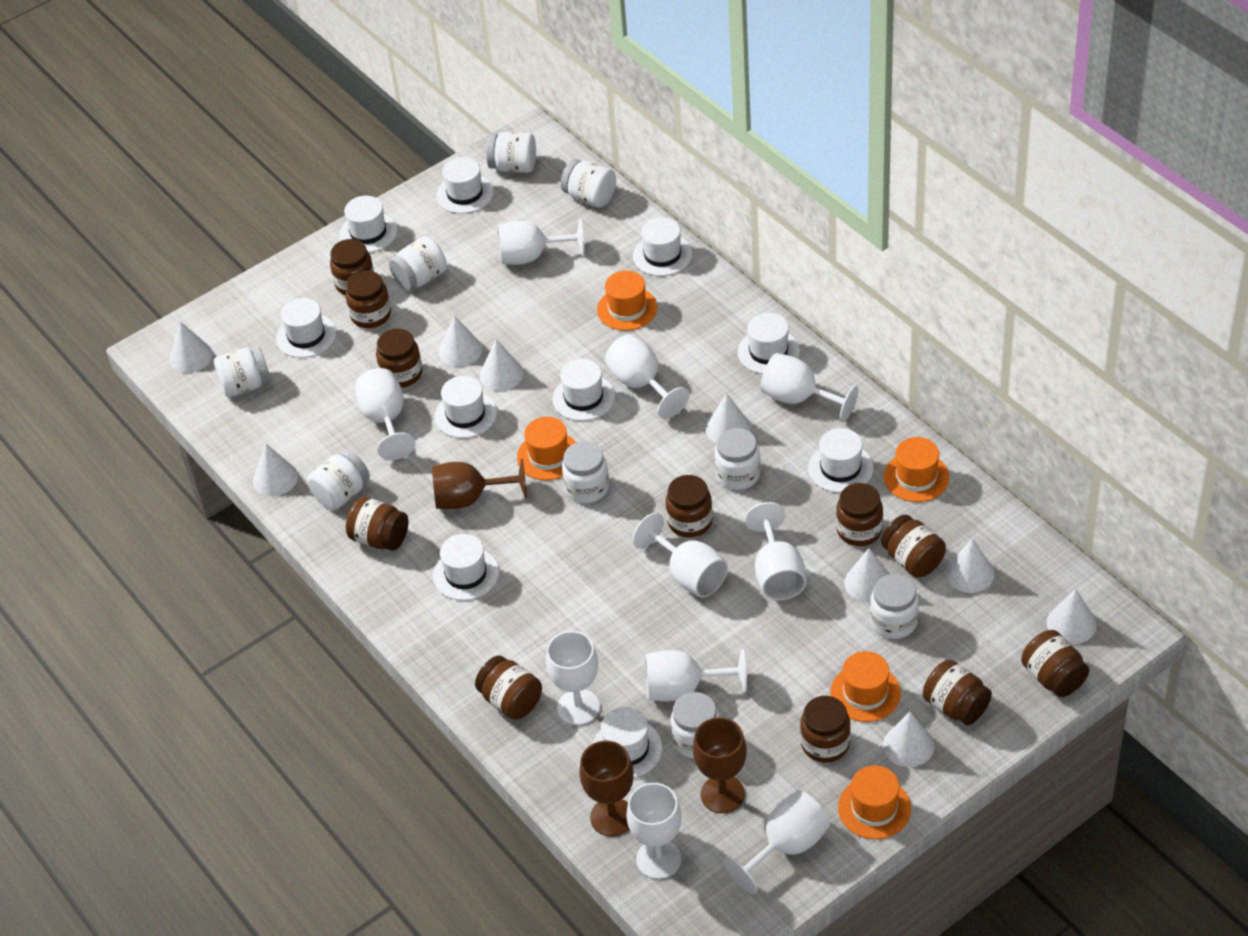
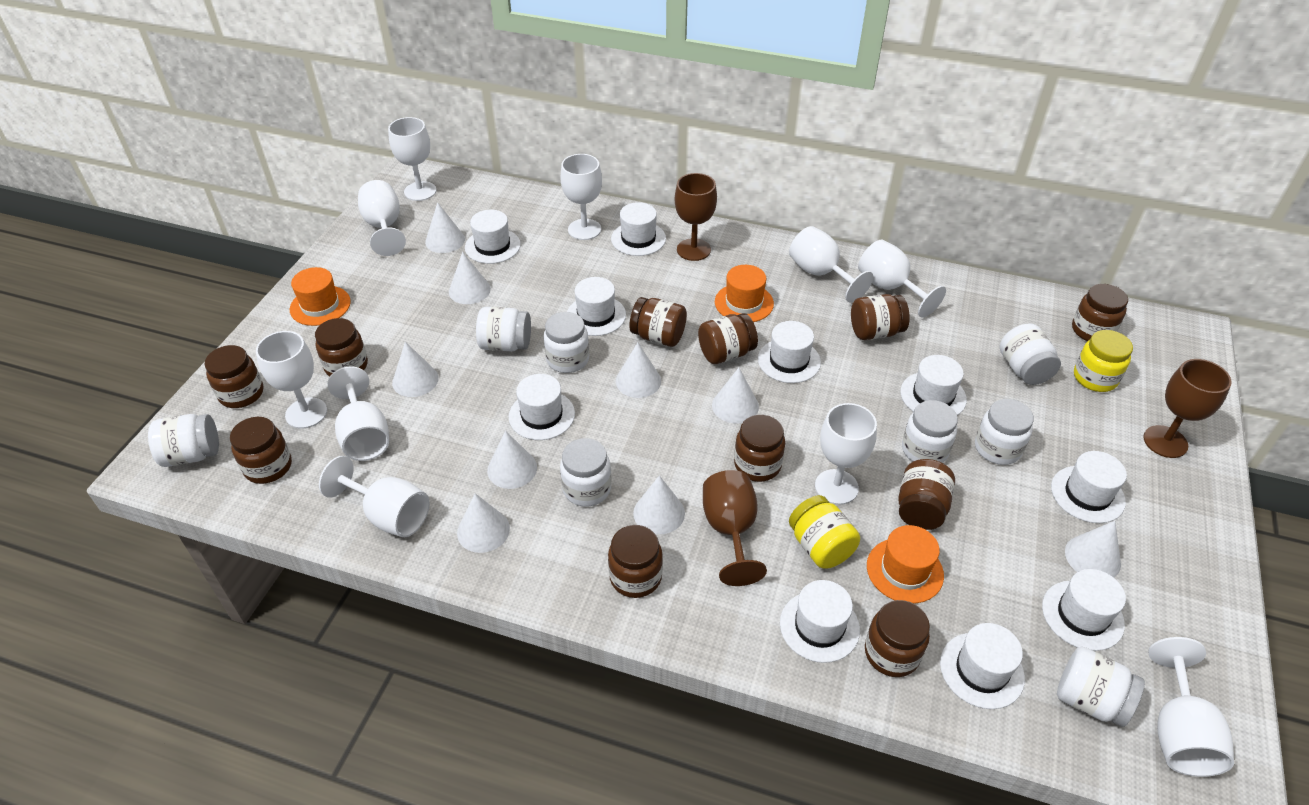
orange hat: [517,417,577,480] [597,271,658,331] [830,651,901,722] [838,765,911,839] [884,437,949,502] = 5 -> [290,267,351,326] [715,265,774,322] [867,525,944,604] = 3
white jar: [214,346,271,397] [307,450,370,510] [389,236,447,291] [486,132,536,173] [561,159,616,207] [562,441,609,503] [671,692,720,759] [715,428,761,490] [870,574,919,639] = 9 -> [148,414,219,467] [476,307,531,351] [543,312,589,373] [560,438,611,507] [902,400,958,463] [975,399,1034,465] [1000,324,1061,385] [1057,646,1145,727] = 8
yellow jar: none = 0 -> [789,495,860,569] [1074,330,1133,392] = 2

